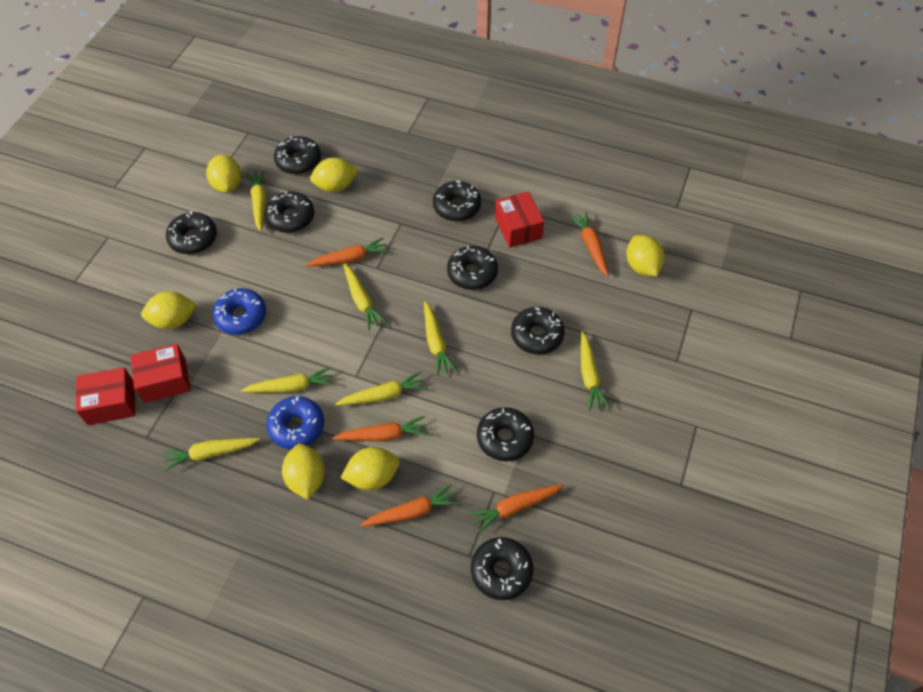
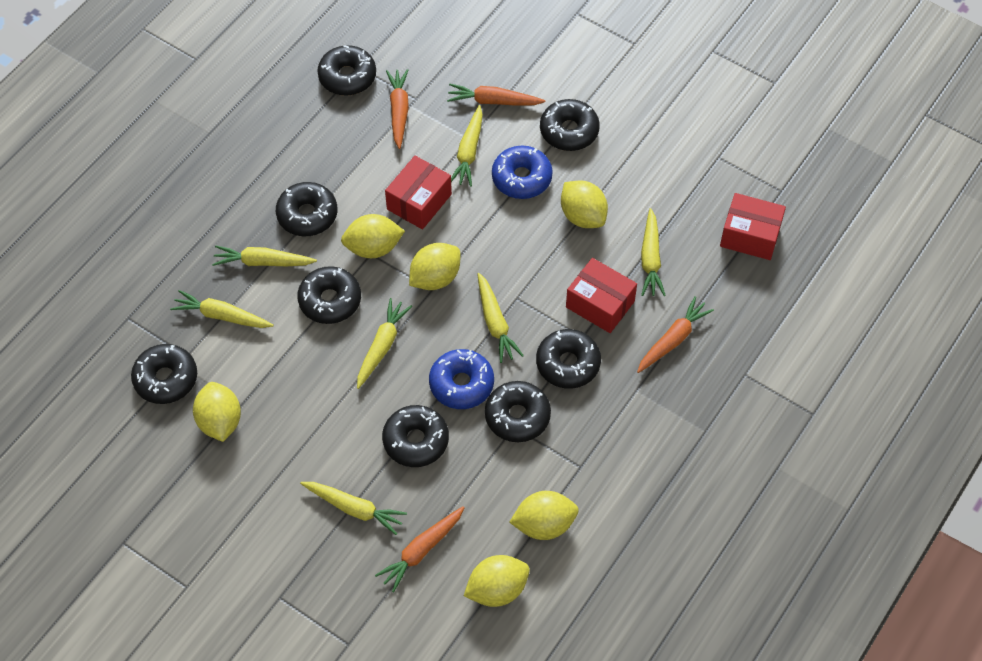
orange carrot: [306,237,389,267] [332,416,428,441] [360,484,459,527] [469,484,564,533] [569,211,609,276] = 5 -> [375,506,465,593] [386,69,409,149] [447,84,545,106] [637,296,714,373] = 4

